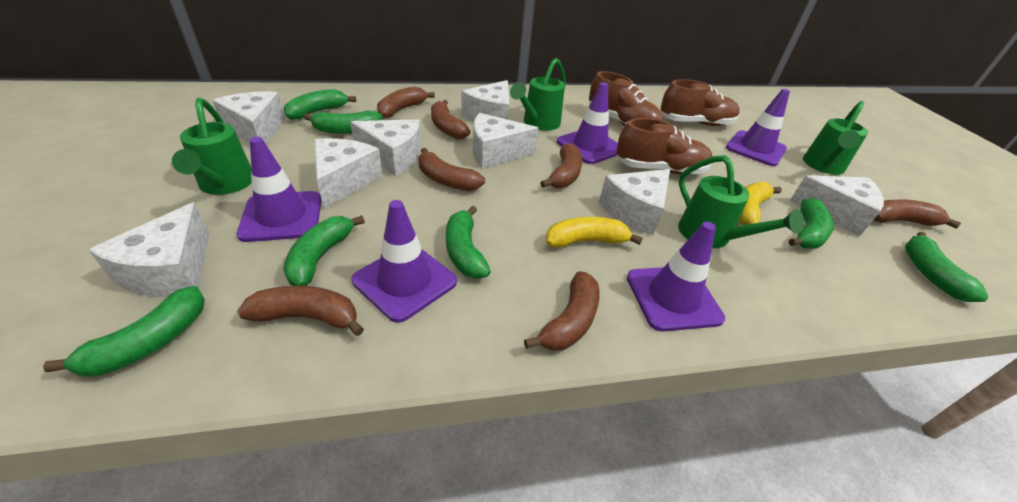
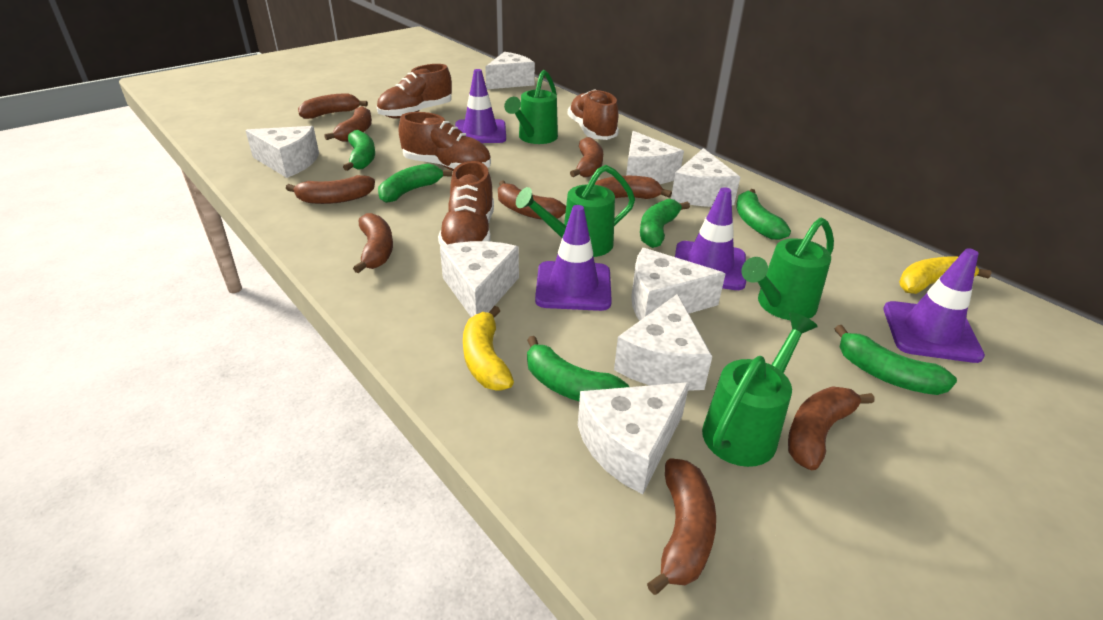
brown banana: [237,286,364,336] [377,87,435,118] [418,148,485,191] [431,100,470,139] [524,271,600,351] [540,143,583,188] [873,199,961,228] = 7 -> [286,175,375,204] [298,93,368,119] [324,106,372,142] [353,213,393,273] [498,180,566,220] [570,137,603,177] [594,176,672,199] [647,458,716,595] [788,386,874,470] = 9
brown shoe: [589,71,663,126] [616,118,713,175] [661,79,740,126] = 3 -> [376,64,452,119] [398,112,491,171] [438,161,494,246] [568,89,619,140] = 4
green banana: [43,286,205,377] [283,89,356,120] [283,215,365,286] [304,110,383,134] [446,206,491,279] [789,198,834,249] [905,232,989,302] = 7 -> [343,130,375,171] [378,164,452,203] [527,336,629,401] [640,199,690,248] [736,189,791,240] [834,325,957,395] = 6
purple traffic cone: [237,137,322,242] [351,200,457,323] [557,82,618,164] [627,222,725,332] [726,89,790,166] = 5 -> [455,69,506,143] [535,205,612,311] [675,187,746,290] [883,248,985,363] = 4

